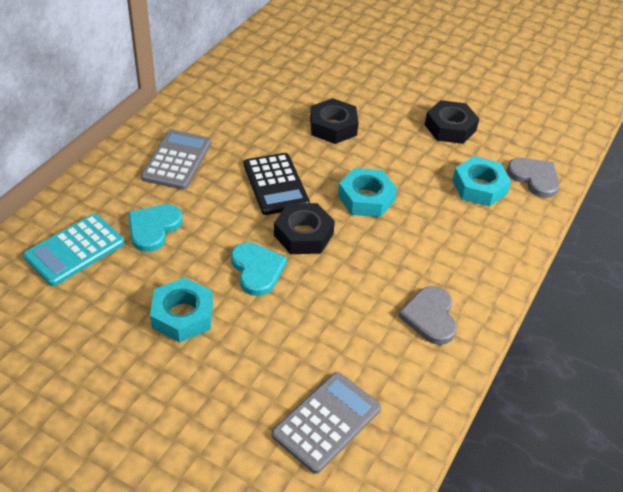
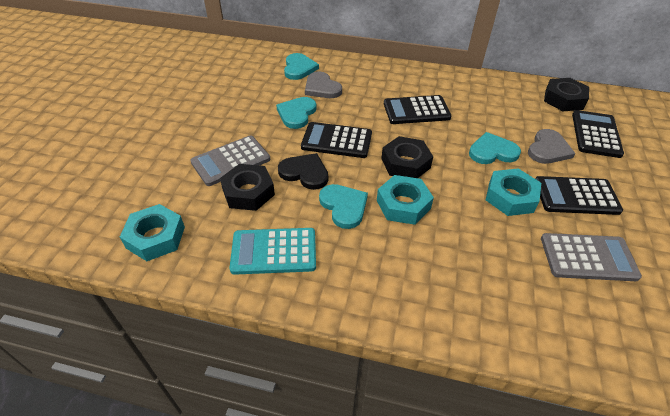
black calculator: [244,153,310,215] = 1 -> [301,122,372,158] [384,95,451,124] [536,176,623,215] [572,110,624,158] = 4
black heart: none = 0 -> [278,153,328,190] = 1
turquoise heart: [128,204,183,252] [231,242,287,296] = 2 -> [276,97,317,129] [284,53,319,80] [319,184,368,229] [469,132,521,164] = 4

